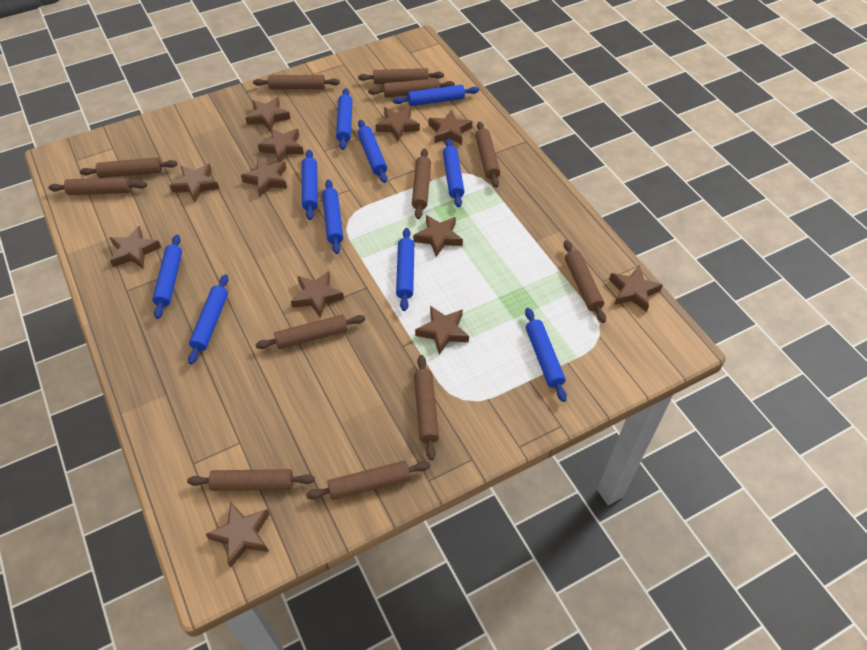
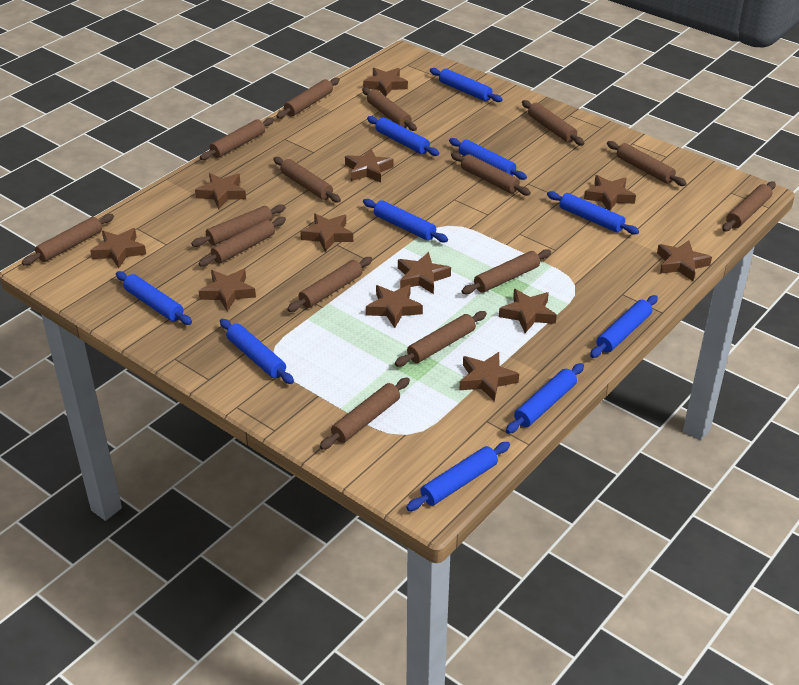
brown rolling pin: [48,177,147,195] [80,157,178,178] [187,469,315,491] [253,75,340,89] [255,315,365,349] [306,461,430,500] [358,68,444,84] [368,78,455,97] [412,149,431,219] [414,355,439,460] [475,122,500,188] [564,240,606,323] = 12 -> [22,214,114,265] [191,204,286,247] [198,217,286,267] [200,117,274,160] [273,157,341,203] [276,78,340,119] [287,257,373,312] [320,377,410,450] [362,87,417,131] [395,311,487,367] [451,153,531,196] [462,249,551,294] [522,100,584,145] [607,141,687,186] [722,181,776,232] = 15

